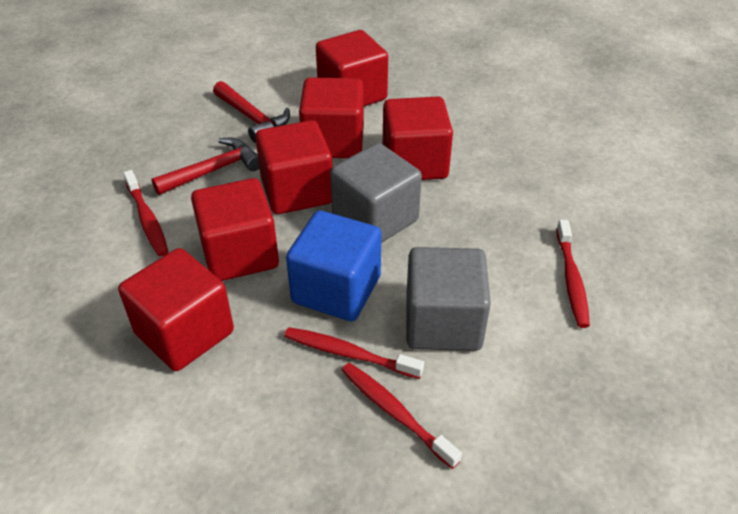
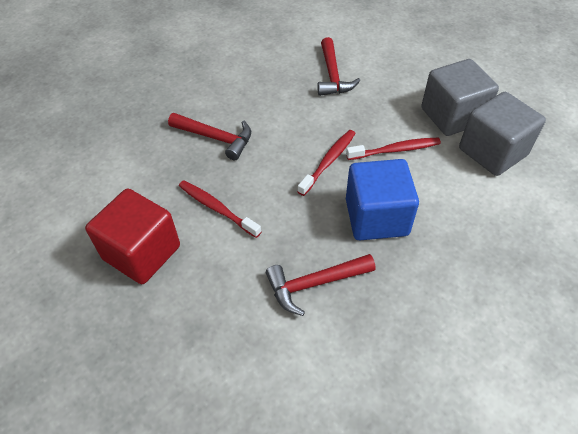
red cube: [118,248,234,371] [191,178,279,281] [255,120,333,214] [299,77,364,158] [316,30,388,106] [383,96,453,180] = 6 -> [85,189,180,284] = 1
red hammer: [151,138,260,195] [213,81,290,143] = 2 -> [168,113,251,160] [266,254,376,316] [317,37,361,96] = 3
red toothbrush: [123,170,168,256] [284,327,424,379] [342,363,462,469] [556,220,590,328] = 4 -> [179,180,261,238] [297,130,356,196] [346,138,441,160] = 3

